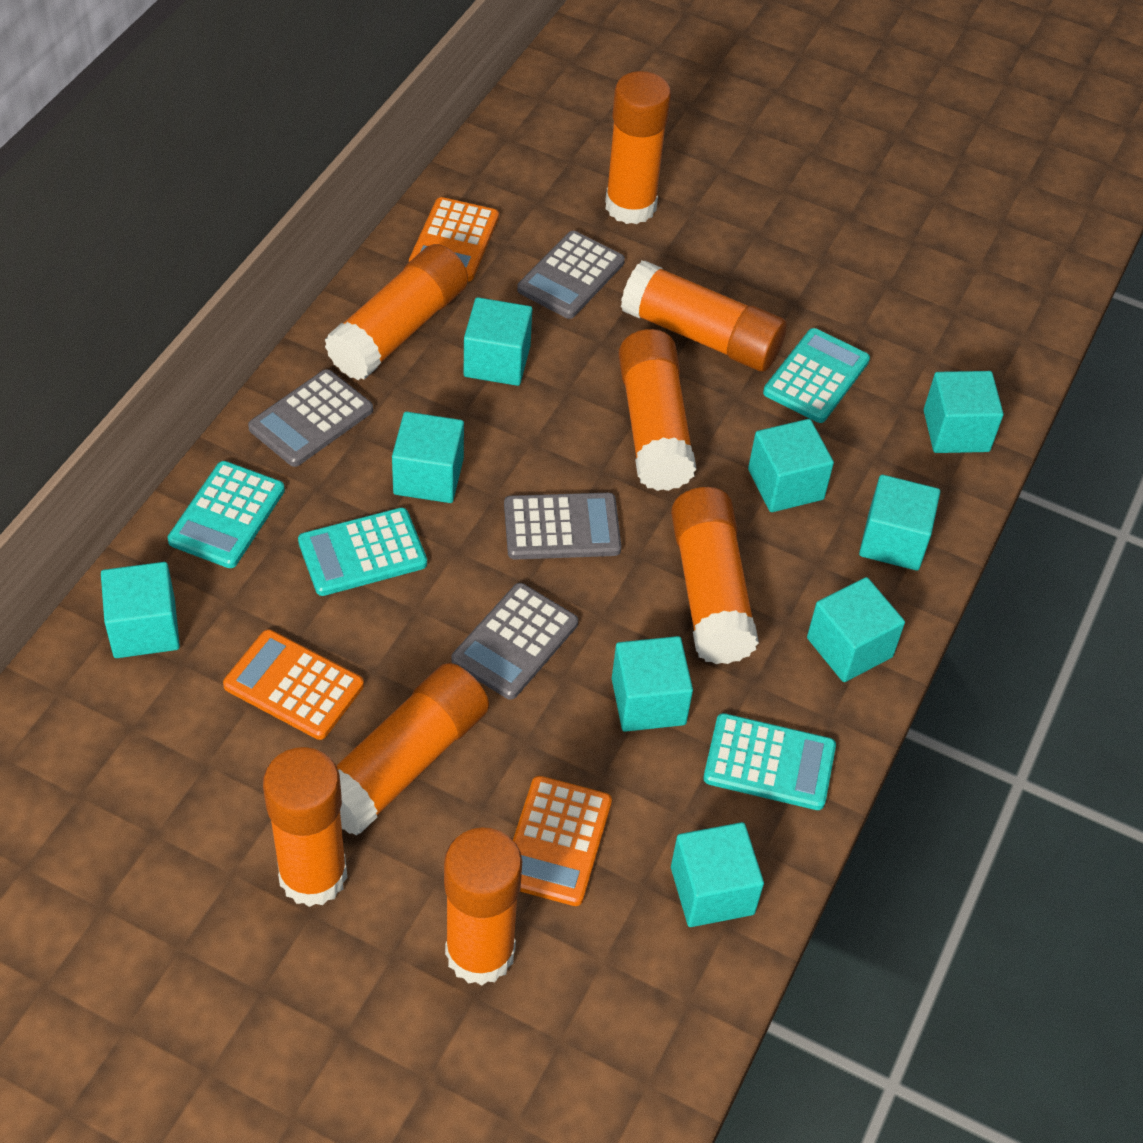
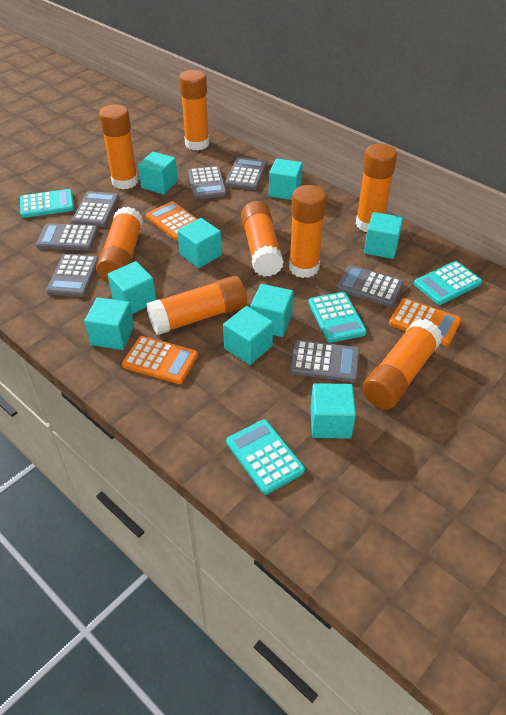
grey calculator: [248,369,373,467] [451,583,578,700] [504,493,621,560] [517,231,625,319] = 4 -> [36,223,98,251] [46,254,99,297] [72,191,119,227] [188,166,227,199] [225,157,267,190] [290,340,360,382] [336,265,404,307] = 7

